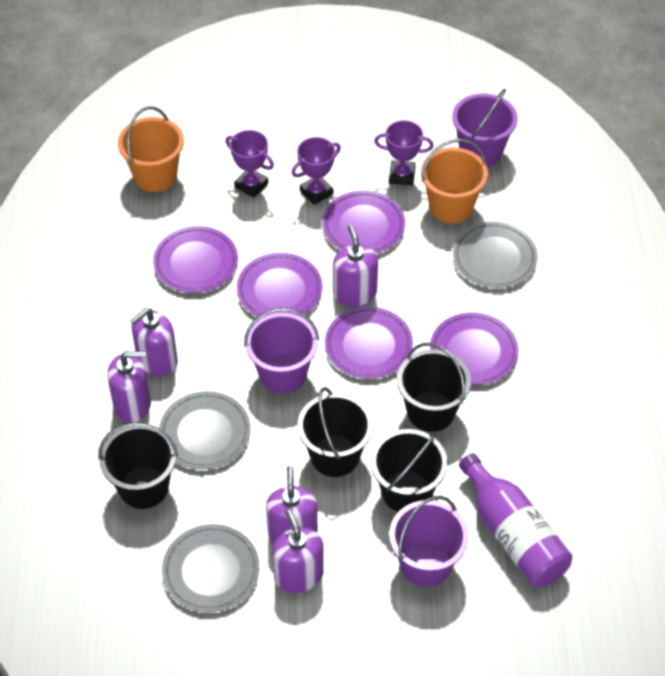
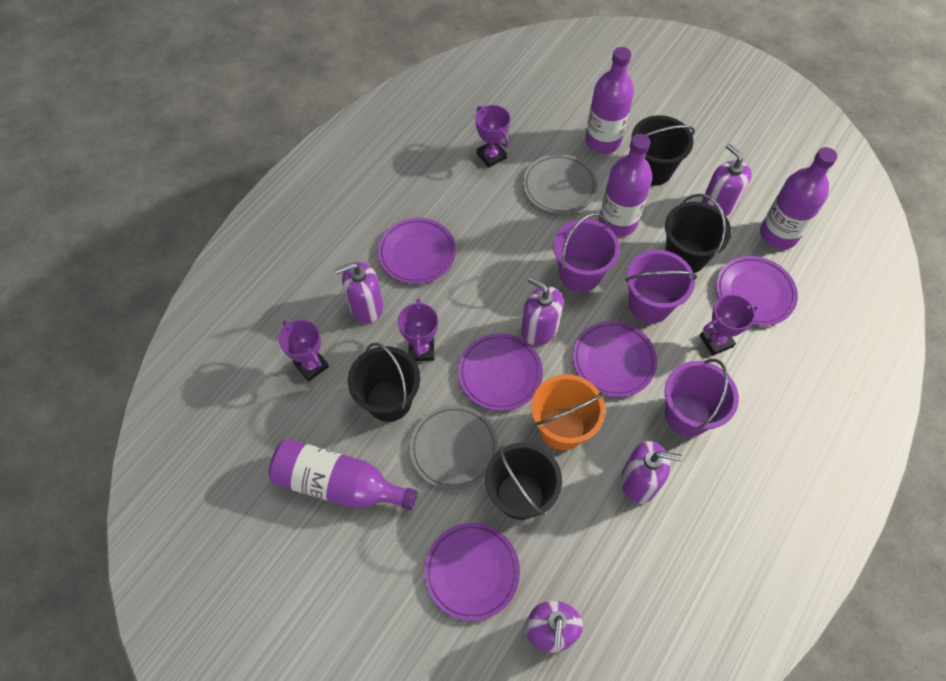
grey plate: [159,391,251,469] [162,524,259,612] [453,222,537,288] = 3 -> [410,405,499,490] [523,154,598,214] = 2
orange bucket: [118,106,184,192] [421,139,488,223] = 2 -> [531,374,605,450] = 1
purple bottle: [459,453,572,587] = 1 -> [269,439,418,510] [585,47,634,153] [599,134,652,237] [760,147,837,249] = 4
purple trophy: [226,130,274,198] [292,137,341,205] [374,120,434,186] = 3 -> [279,319,329,382] [398,298,438,361] [475,105,510,168] [700,294,758,356] = 4

